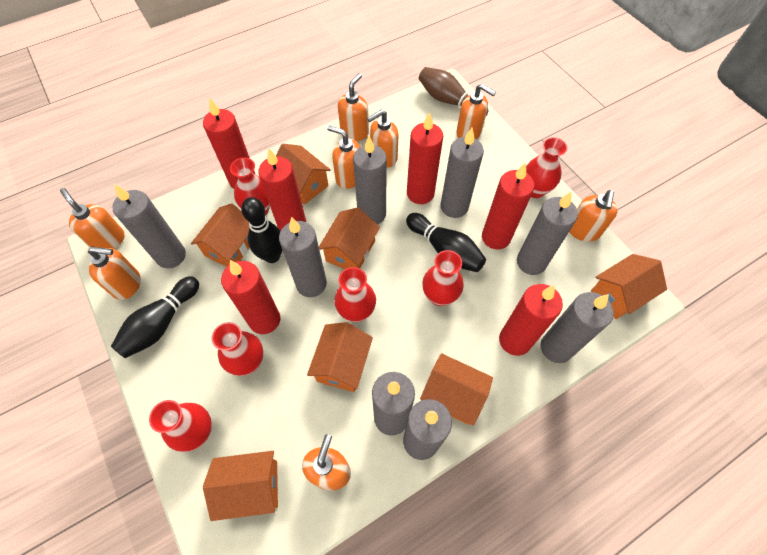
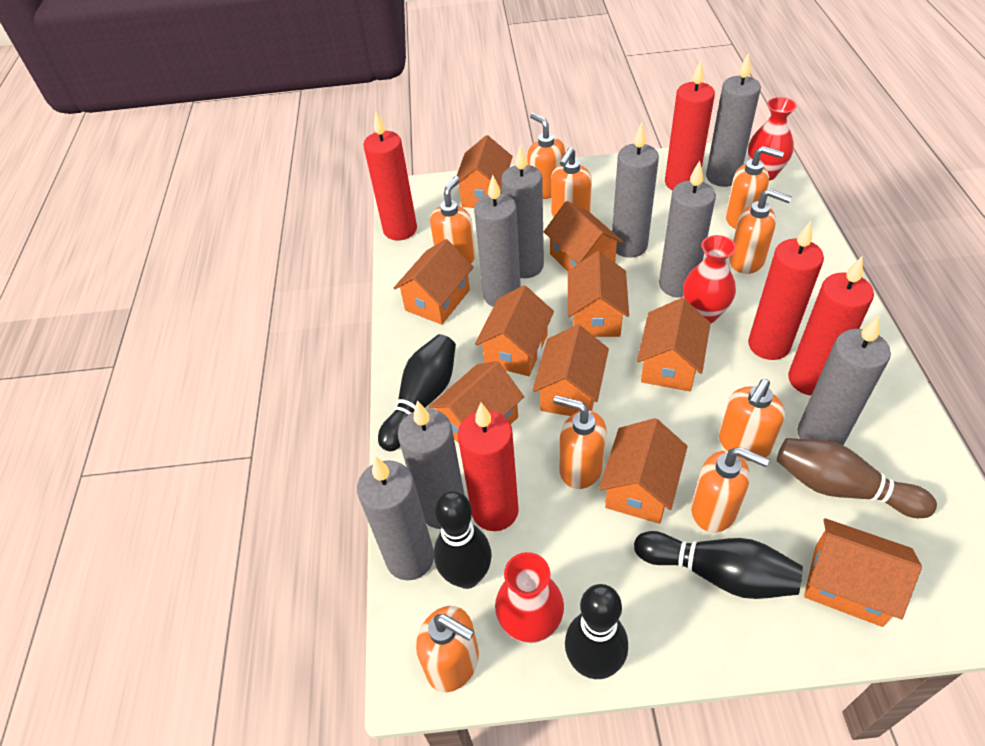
black bowling pin: [111,276,199,358] [241,197,283,263] [406,213,486,272] = 3 -> [378,334,456,452] [434,491,492,589] [565,584,628,679] [634,531,803,599] = 4
orange house: [191,203,250,267] [203,451,278,521] [276,144,331,205] [307,322,373,392] [319,207,380,269] [420,353,493,426] [591,254,667,319] = 7 -> [394,239,474,325] [429,361,524,443] [454,135,513,208] [475,285,554,376] [533,324,609,416] [544,201,623,271] [568,251,629,337] [599,418,688,524] [637,298,711,391] [804,518,922,627] = 10
orange soap dispenser: [60,188,124,249] [88,247,141,300] [302,434,351,491] [327,125,360,189] [338,73,369,141] [367,109,399,167] [456,84,496,139] [569,190,618,242] = 8 -> [416,606,479,692] [430,176,476,264] [527,113,565,199] [551,147,592,217] [553,395,607,489] [691,447,769,532] [719,379,785,461] [725,146,784,229] [729,189,792,274] = 9
red candle: [203,98,255,189] [221,260,281,334] [259,148,306,231] [407,112,443,204] [482,162,534,250] [499,284,563,356] = 6 -> [363,112,417,240] [458,403,519,531] [665,60,715,190] [748,221,824,360] [788,257,874,395] = 5
red vase: [149,400,212,452] [212,322,264,376] [230,158,270,215] [334,267,376,322] [422,250,464,306] [526,137,567,198] = 6 -> [495,552,564,643] [683,235,736,323] [748,97,797,181] = 3

